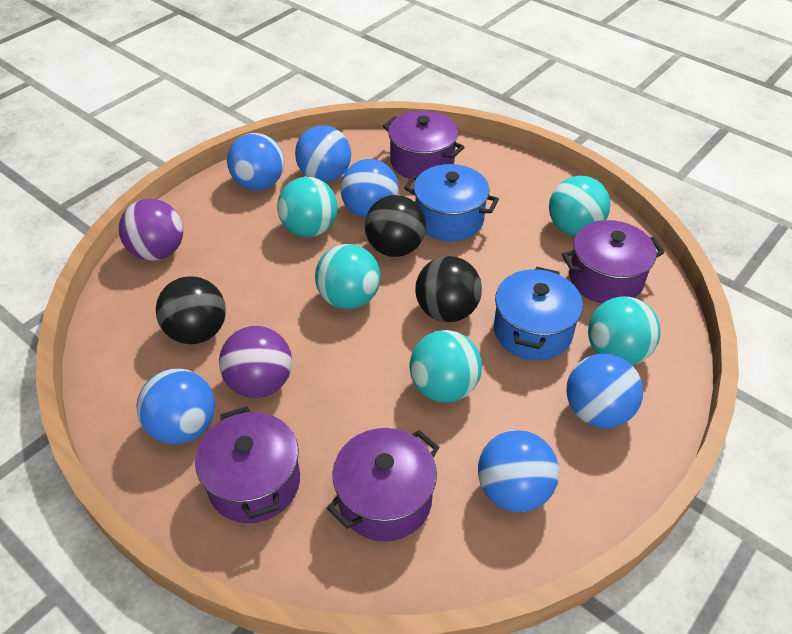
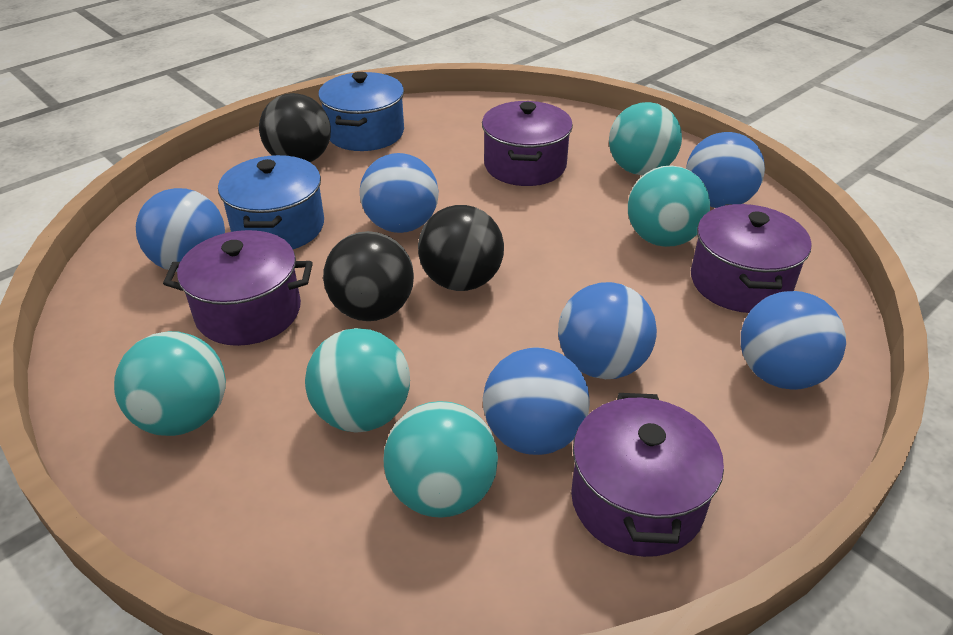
purple ball: [119,199,183,261] [219,326,292,398] = 2 -> none = 0

